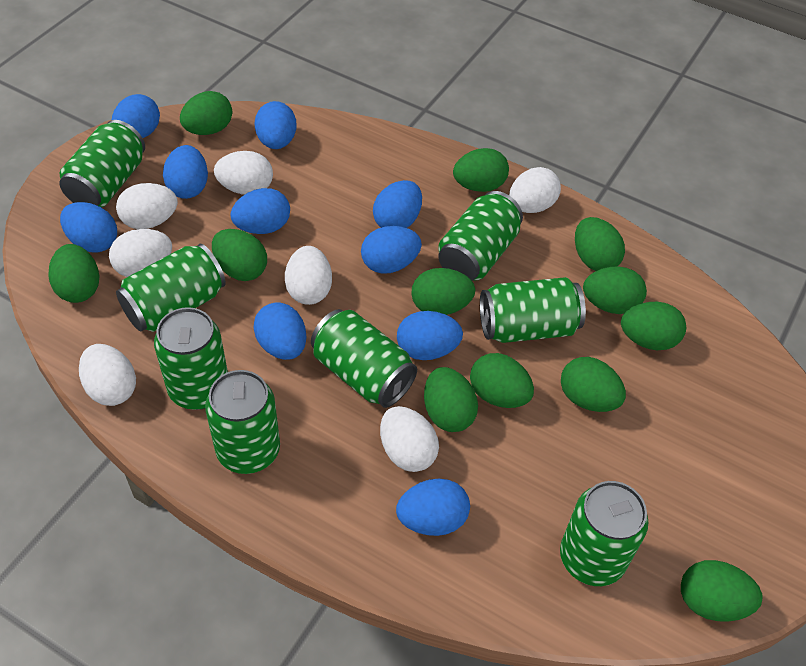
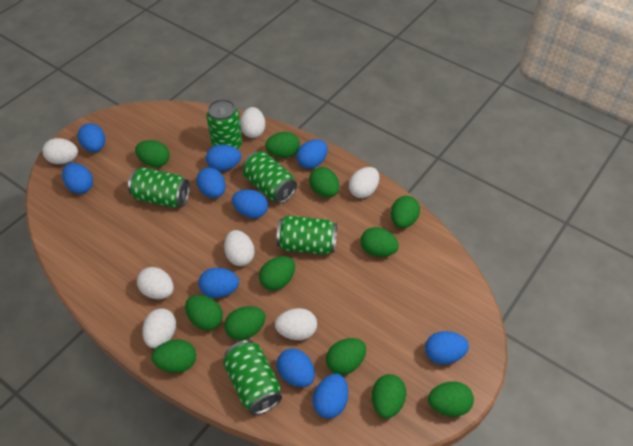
green can: [59,120,145,207] [116,244,226,332] [154,307,228,410] [205,370,280,474] [311,309,417,408] [438,191,523,281] [480,277,586,343] [560,481,648,586] = 8 -> [128,167,190,208] [206,99,242,149] [223,340,282,415] [242,151,297,203] [276,215,337,255] = 5

